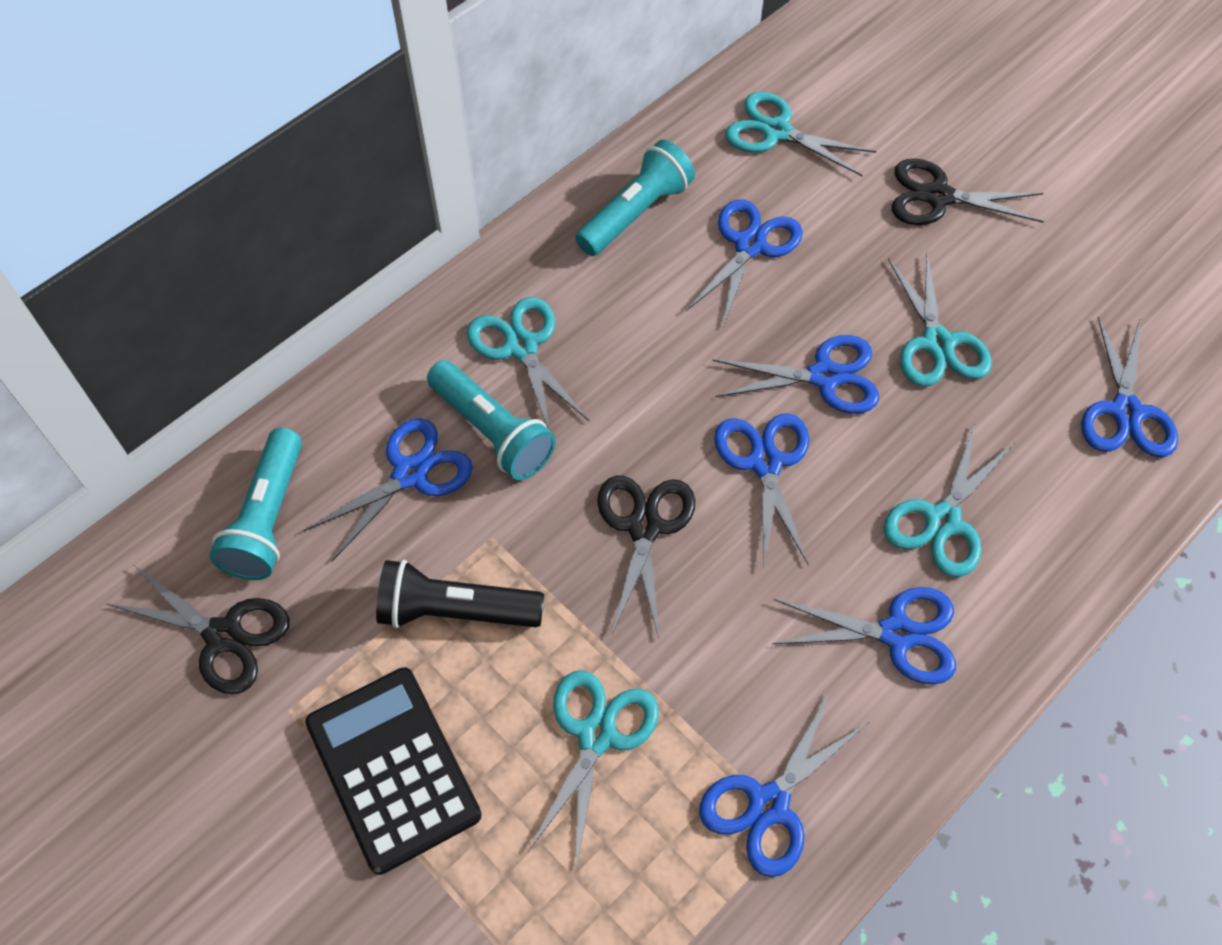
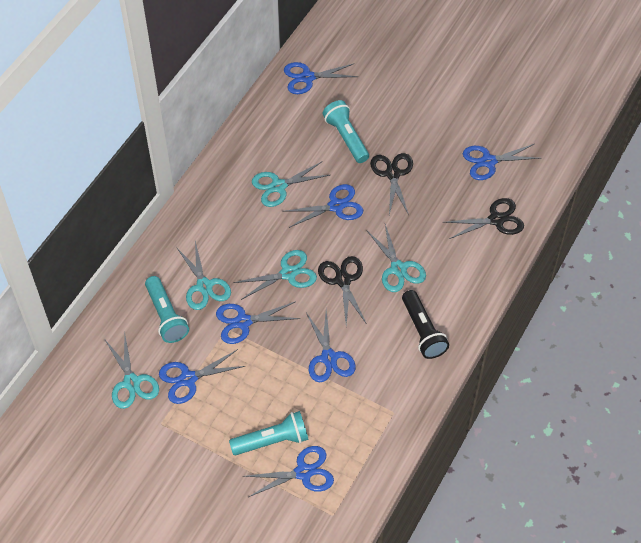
black calculator: [305,667,482,875] = 1 -> none = 0

